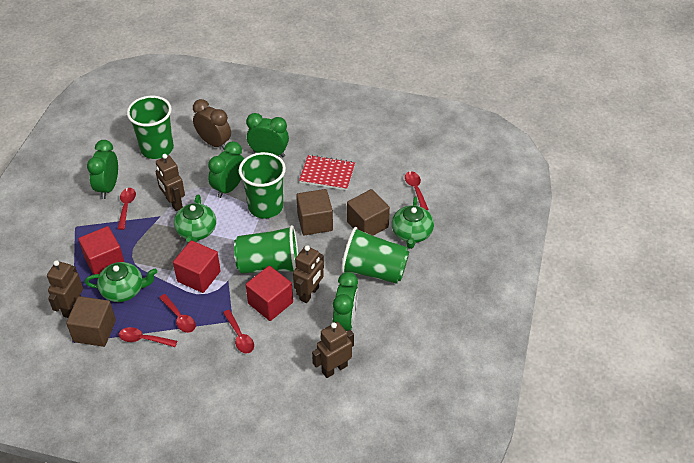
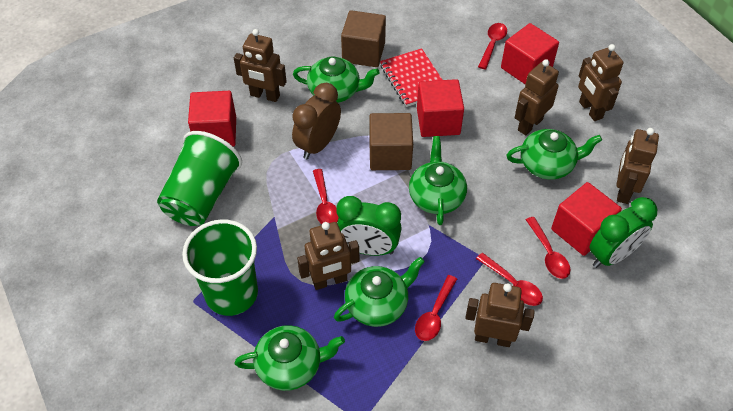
brown cube: [66,296,116,347] [296,189,333,235] [347,189,390,236] = 3 -> [341,10,386,67] [369,113,413,170] = 2
brown robot: [47,260,83,318] [156,154,185,211] [293,245,324,303] [312,322,354,378] = 4 -> [234,29,287,102] [297,222,359,290] [466,283,535,347] [515,59,559,135] [578,44,623,121] [616,128,659,204] = 6
green clock: [87,140,118,199] [208,141,244,198] [246,113,289,157] [333,272,358,331] = 4 -> [336,196,402,256] [590,197,657,268] = 2
green cup: [127,96,174,159] [234,225,298,273] [239,152,286,219] [341,227,409,284] = 4 -> [157,131,242,226] [182,220,258,316] = 2
green teapot: [85,262,157,302] [174,194,216,244] [392,197,434,249] = 3 -> [235,325,345,391] [293,57,380,103] [334,257,425,327] [409,136,467,225] [506,129,602,180] = 5
red cube: [78,226,124,275] [173,240,221,293] [246,266,293,321] = 3 -> [188,91,236,147] [417,79,464,137] [501,23,559,84] [551,182,622,256] = 4

